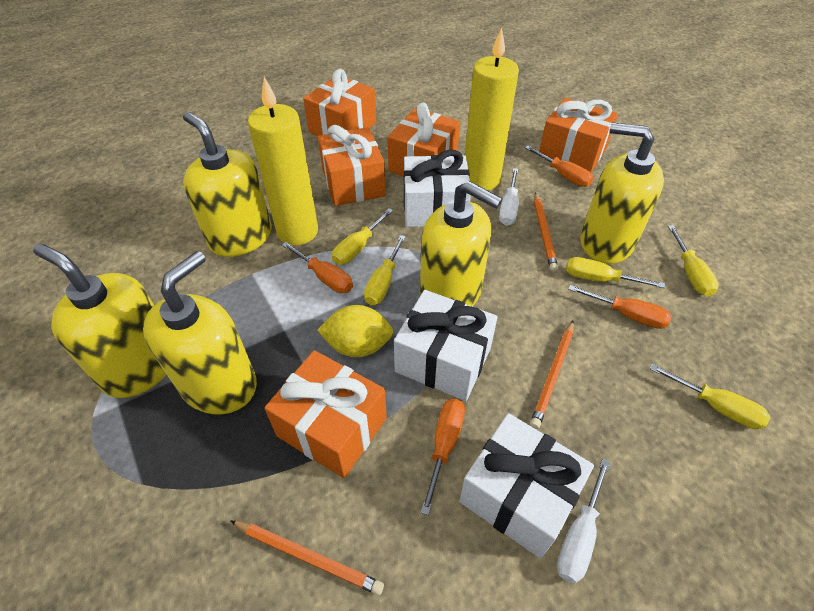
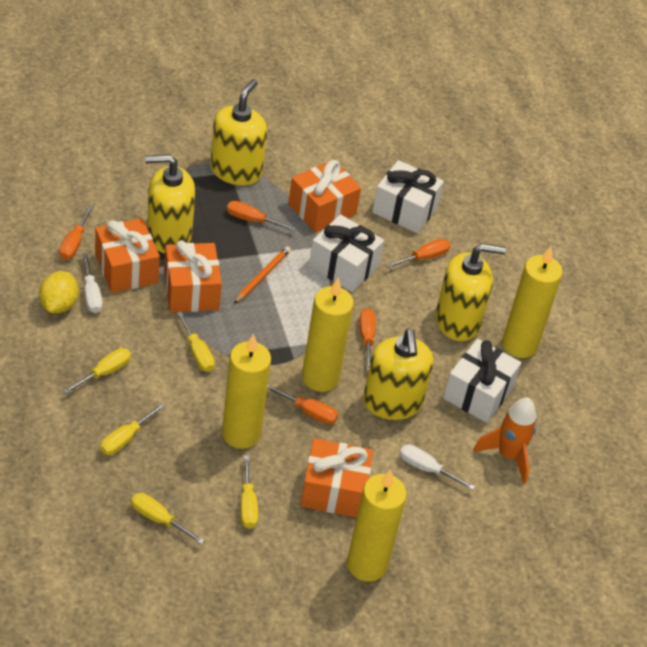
orange gift: [264,350,387,478] [303,69,376,136] [318,125,386,206] [387,103,460,177] [538,98,618,172] = 5 -> [95,218,160,293] [164,240,222,312] [288,160,361,232] [300,438,373,518] = 4
orange pencil: [230,521,384,595] [530,321,574,429] [534,192,558,272] = 3 -> [234,246,291,303] = 1
orange rocket: none = 0 -> [473,397,537,484] = 1
orange screwdriver: [282,242,353,293] [420,399,465,515] [525,146,593,187] [568,285,672,329] = 4 -> [59,206,93,260] [227,201,297,231] [267,385,338,424] [360,308,376,370] [386,239,451,268] = 5
yellow candle: [248,77,318,245] [465,28,519,191] = 2 -> [222,334,271,449] [302,278,354,392] [347,469,407,582] [502,247,563,358] = 4
yellow soap dispenser: [33,243,167,398] [143,251,257,414] [183,112,272,257] [420,181,502,307] [580,122,664,264] = 5 -> [145,154,195,253] [210,79,267,186] [363,329,433,420] [435,243,506,341] = 4

